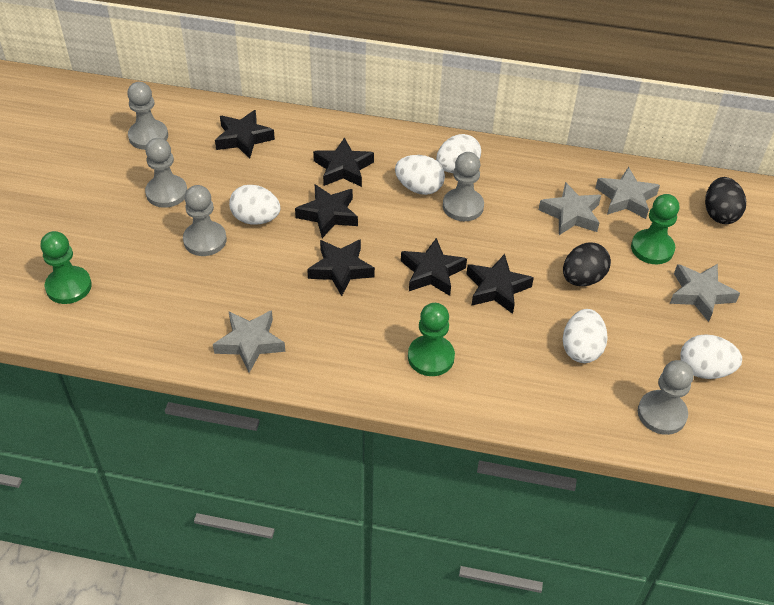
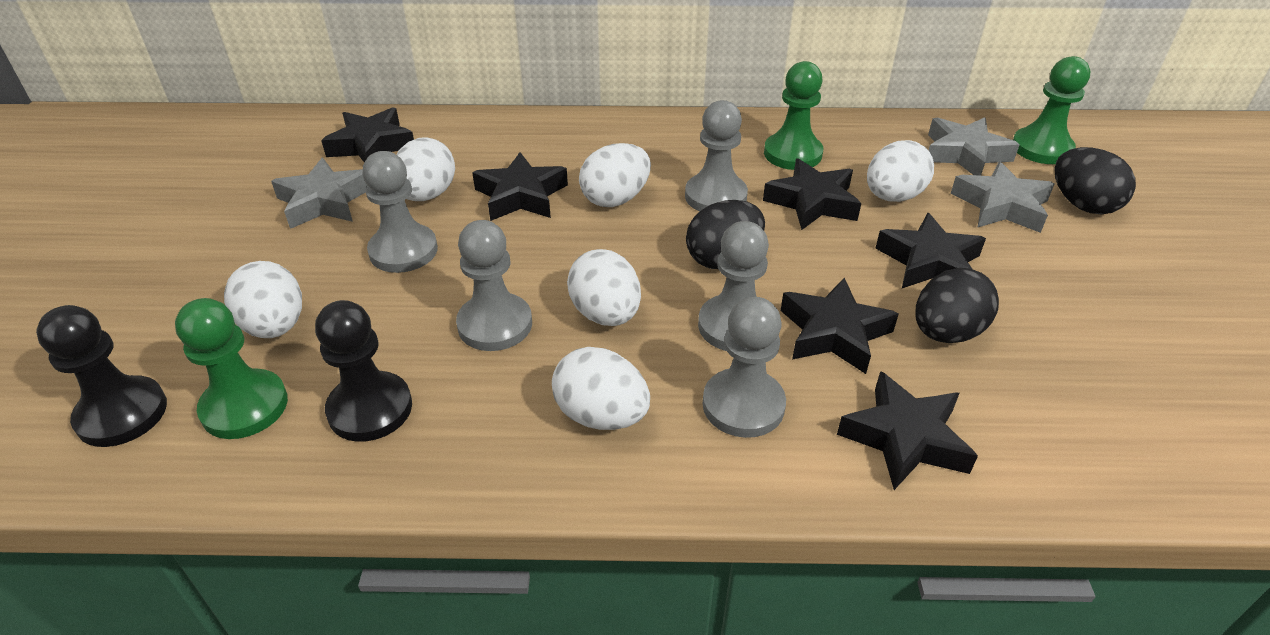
black egg: [563,242,611,286] [705,177,746,224] = 2 -> [686,200,765,269] [915,268,999,343] [1055,147,1136,214] = 3
black pawn: none = 0 -> [36,305,167,447] [315,300,412,442] = 2
grey star: [213,310,285,373] [539,182,601,235] [595,167,660,219] [670,264,740,322] = 4 -> [271,158,368,229] [928,117,1020,176] [950,161,1054,233] = 3
white egg: [229,185,281,225] [395,155,445,195] [436,134,481,173] [563,309,608,363] [680,334,742,379] = 5 -> [224,261,302,338] [396,137,455,201] [552,347,650,430] [567,249,641,326] [579,143,651,207] [867,140,934,202] = 6

